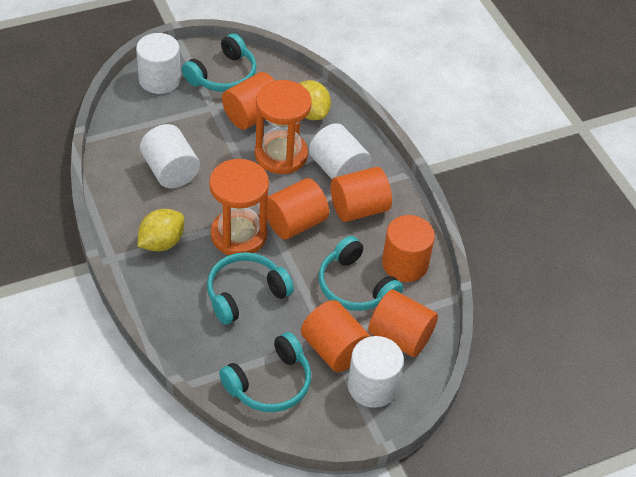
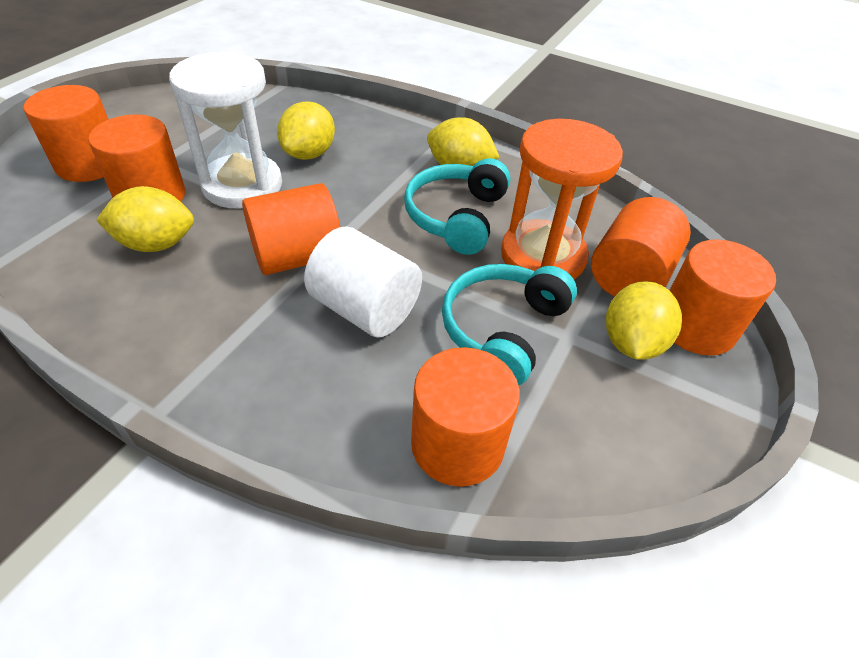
orange hourglass: [209,159,269,255] [255,80,312,174] = 2 -> [501,119,623,279] = 1
turquoise headphones: [182,33,257,92] [207,252,294,325] [219,332,311,412] [319,236,403,311] = 4 -> [404,158,510,255] [442,264,577,385] = 2
white cylinder: [136,33,181,94] [140,124,200,188] [309,123,371,179] [348,336,404,408] = 4 -> [304,226,422,337] = 1
white hourglass: none = 0 -> [169,51,282,209] = 1
yellow lemon: [138,209,184,251] [299,80,331,120] = 2 -> [96,186,194,252] [277,101,335,160] [427,117,499,166] [606,281,682,360] = 4

